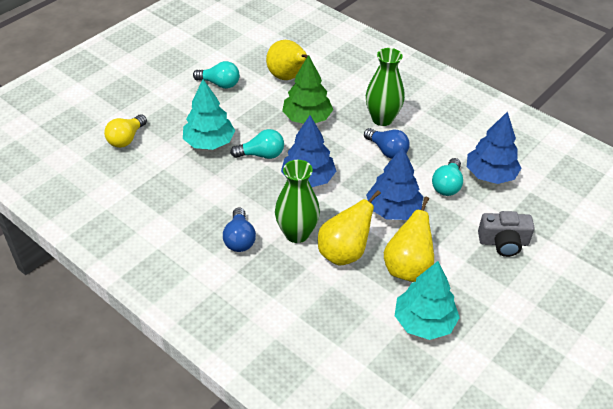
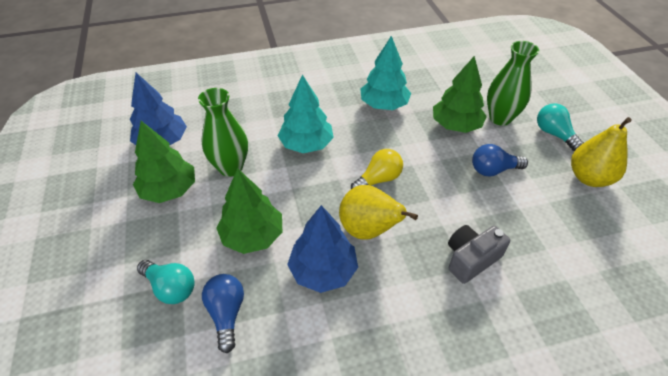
blue tree: [281,115,336,187] [366,147,423,220] [467,111,521,184] = 3 -> [130,73,187,146] [287,205,358,293] = 2
green tree: [282,55,333,124] = 1 -> [133,121,195,203] [217,168,282,254] [433,56,487,133] = 3
turquoise light bulb: [193,61,239,89] [230,129,284,159] [432,158,463,196] = 3 -> [137,260,195,304] [537,103,584,151] = 2
yellow pear: [266,40,308,80] [318,190,381,266] [384,197,434,282] = 3 -> [339,185,418,240] [571,117,632,187] = 2

